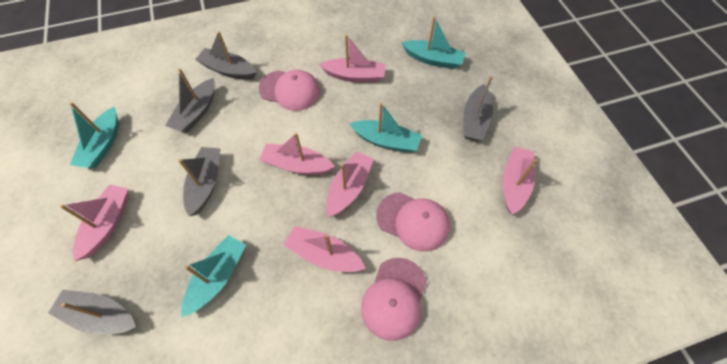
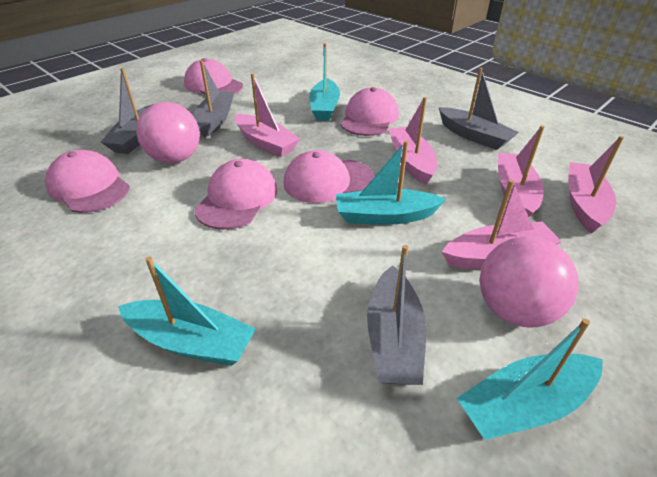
grey boat: [48,290,136,335] [165,68,215,133] [178,147,221,216] [195,31,257,80] [463,76,493,141] = 5 -> [101,68,153,154] [194,60,234,138] [367,245,426,385] [439,67,519,150] = 4
pink ball: none = 0 -> [136,102,200,163] [479,236,579,328] = 2
pink boat: [60,184,128,261] [259,133,335,175] [284,226,366,272] [319,35,386,82] [326,151,374,217] [503,147,537,215] = 6 -> [234,73,300,157] [389,97,437,185] [442,180,562,269] [498,126,544,217] [568,136,624,234] = 5
pink cap: [259,70,320,111] [361,258,427,341] [376,192,450,252] = 3 -> [45,150,130,213] [184,58,243,95] [194,159,277,230] [284,150,375,203] [340,87,399,136] = 5

